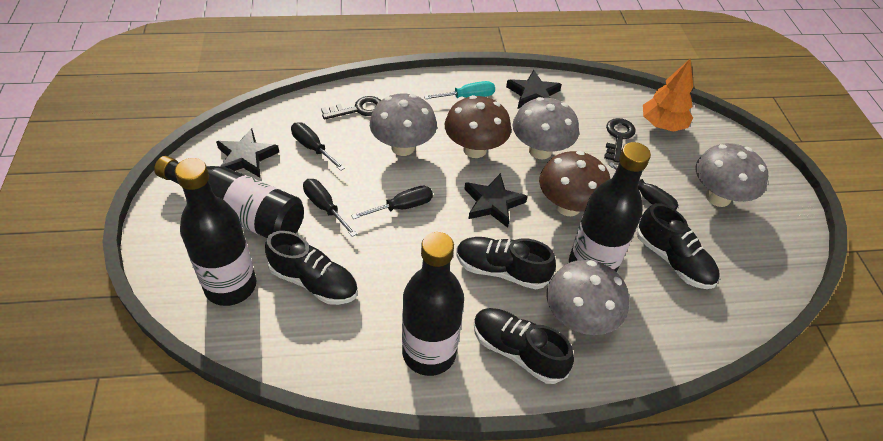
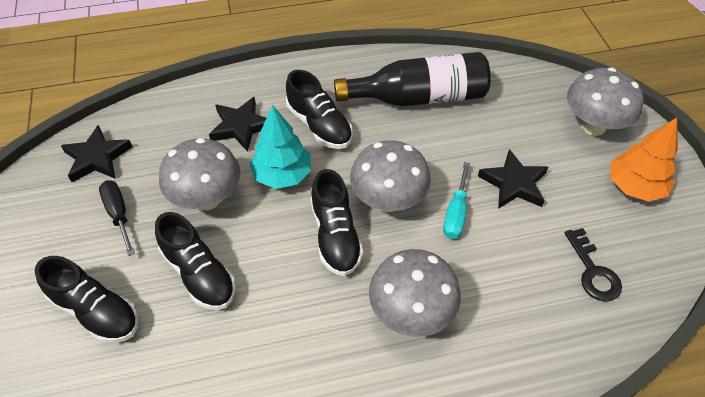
black bottle: [154,156,304,238] [175,158,256,306] [402,232,464,376] [569,142,651,272] = 4 -> [334,52,491,107] = 1
black key: [321,96,381,120] [604,118,636,163] = 2 -> [565,228,622,301] = 1
black screwdriver: [291,123,345,171] [303,179,357,237] [351,186,433,219] [608,162,679,210] = 4 -> [99,180,135,256] = 1
brown mushroom: [445,95,511,158] [539,151,611,216] = 2 -> none = 0
turquoise tree: none = 0 -> [249,105,311,189] = 1

